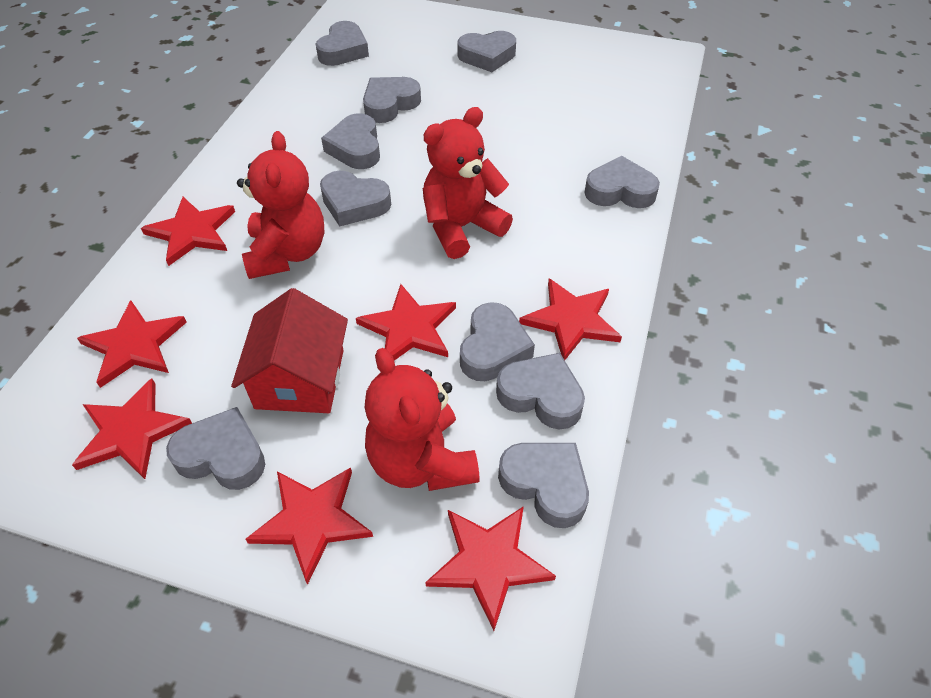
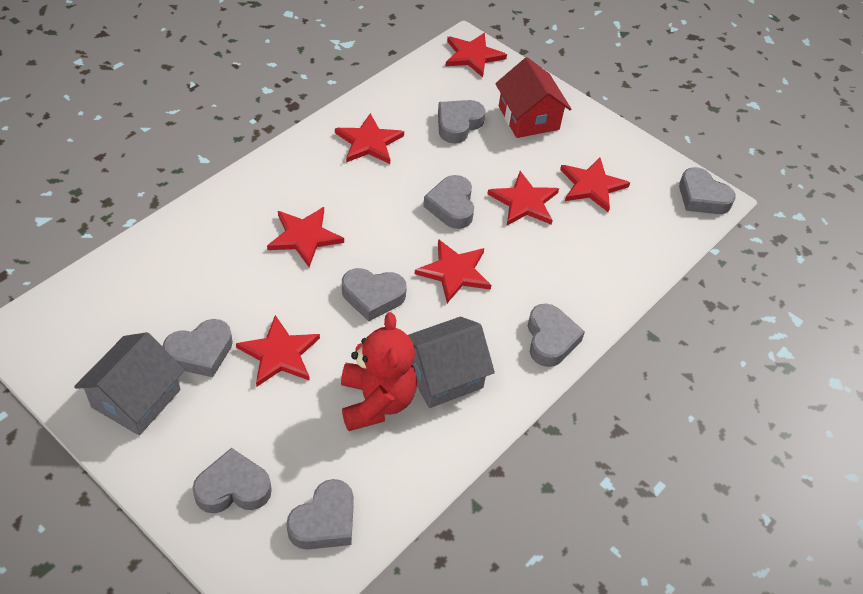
grey heart: [166,407,265,490] [316,21,369,66] [320,171,391,226] [321,113,380,169] [363,77,421,123] [457,31,516,72] [460,302,535,381] [496,353,585,429] [498,443,589,528] [584,156,660,208] = 10 -> [162,319,233,377] [193,448,272,513] [286,479,354,550] [342,268,407,321] [423,175,474,229] [438,100,485,143] [528,304,585,367] [679,167,736,214] = 8
grey house: none = 0 -> [74,332,185,436] [408,317,495,408] = 2
red teddy bear: [237,131,324,279] [364,348,480,491] [423,107,513,259] = 3 -> [341,312,417,431] = 1

